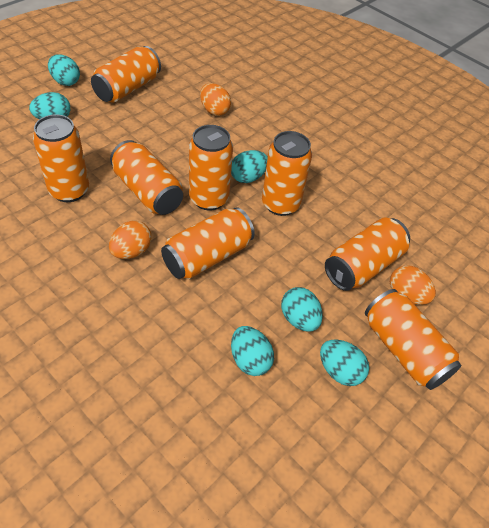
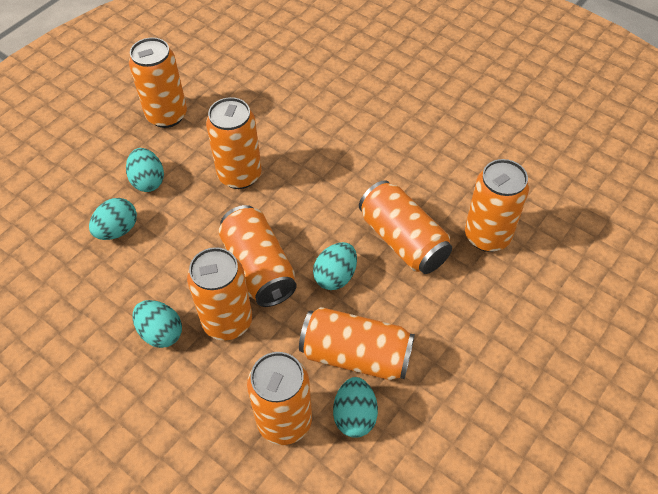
orange egg: [109,221,151,259] [200,83,231,116] [390,265,436,305] = 3 -> none = 0
turquoise egg: [29,92,70,119] [48,54,80,86] [231,150,268,183] [231,326,274,376] [281,287,323,332] [320,340,369,386] = 6 -> [89,198,137,240] [126,148,164,192] [132,300,182,348] [313,242,357,290] [333,377,378,438] = 5

